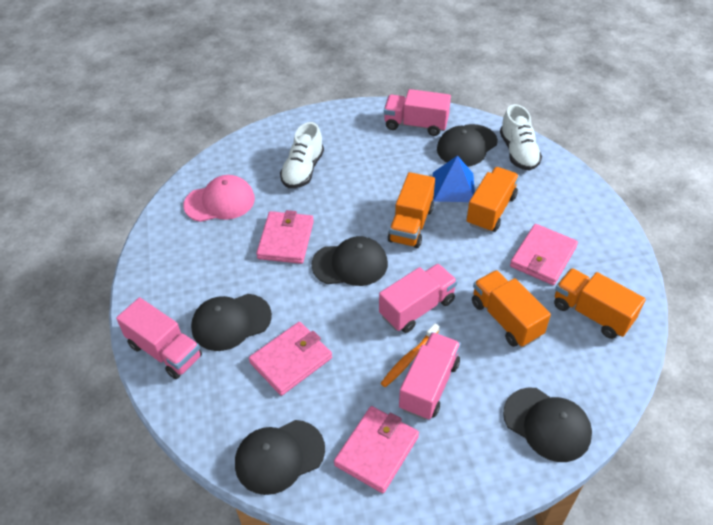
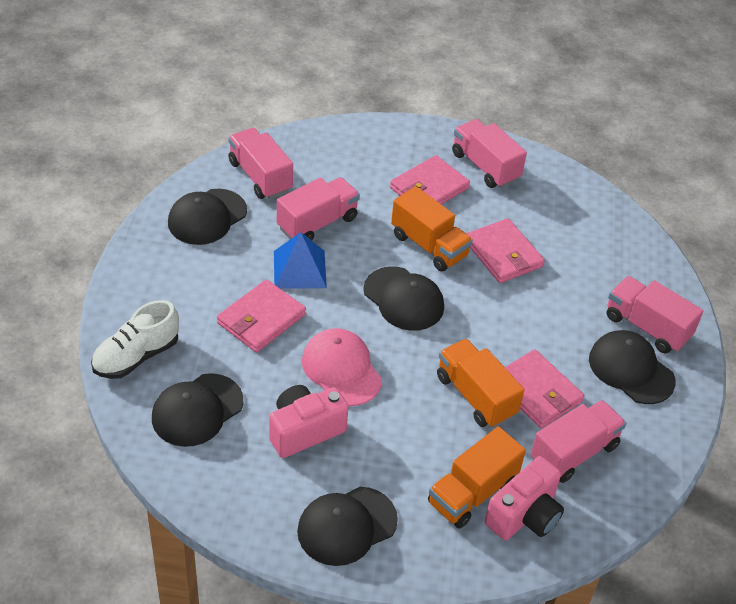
orange toothbrush: [381,323,440,387] = 1 -> none = 0
orange truck: [388,172,435,248] [466,167,519,232] [472,270,551,347] [554,268,646,339] = 4 -> [391,186,473,272] [428,427,526,529] [437,339,524,428] = 3
pink camera: none = 0 -> [269,385,348,458] [485,456,564,540] = 2
pink truck: [116,298,202,379] [379,264,458,333] [384,89,451,136] [399,332,461,420] = 4 -> [228,128,293,199] [277,177,360,240] [452,119,527,188] [530,400,626,483] [607,276,703,354] = 5
white shoe: [280,122,324,188] [500,104,542,171] = 2 -> [91,300,179,379] = 1

